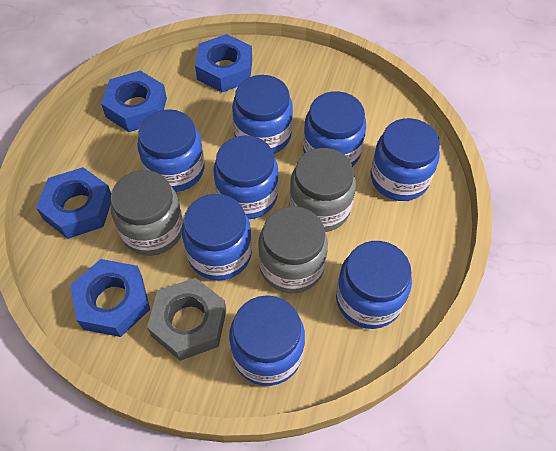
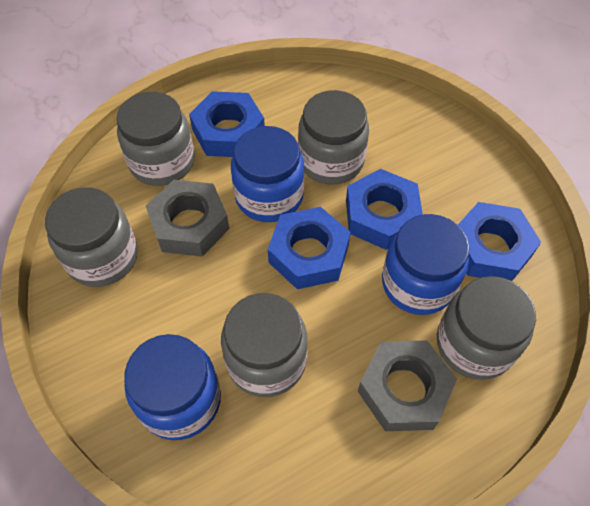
blue jar: [137,109,205,192] [182,194,252,280] [213,136,279,219] [229,295,305,386] [232,75,293,154] [303,91,366,166] [336,241,412,329] [371,118,440,201] = 8 -> [124,334,221,440] [231,126,305,222] [382,214,469,315] = 3
grey jar: [111,170,183,256] [258,206,328,293] [289,148,356,232] = 3 -> [45,187,138,287] [117,92,195,186] [221,293,308,397] [298,90,369,185] [437,276,536,380] = 5
grey nut: [147,278,226,361] = 1 -> [146,180,229,257] [358,340,457,431] = 2

